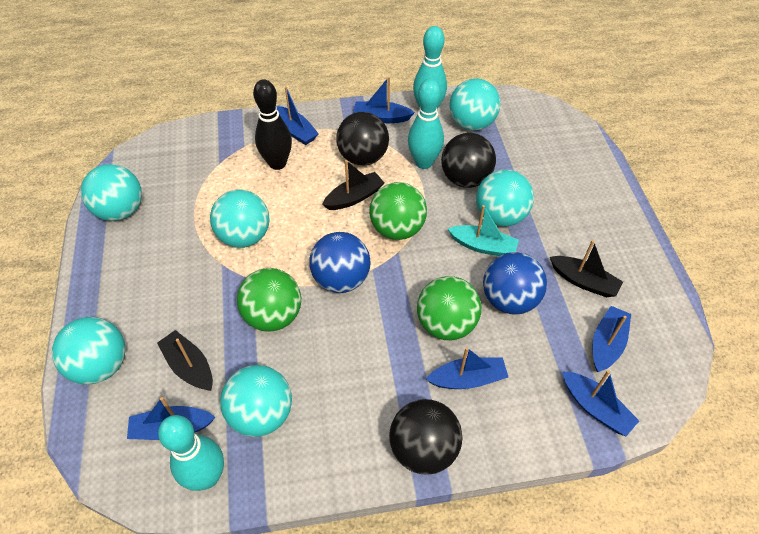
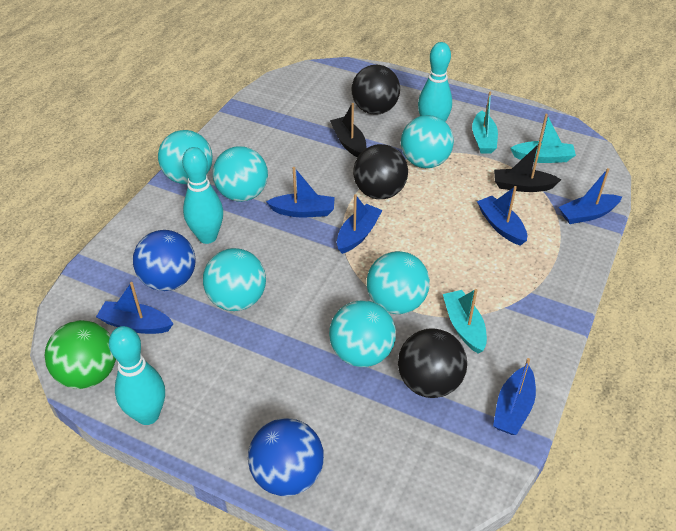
black boat: [157,330,213,391] [322,160,384,210] [550,240,623,297] = 3 -> [330,103,366,157] [494,142,561,192] = 2
black bowling pin: [253,79,292,170] = 1 -> none = 0
green ball: [237,268,301,332] [369,182,427,240] [417,276,481,340] = 3 -> [45,320,116,389] = 1
turquoise boat: [448,205,519,256] = 1 -> [443,289,487,354] [472,92,498,154] [510,114,576,163] = 3

